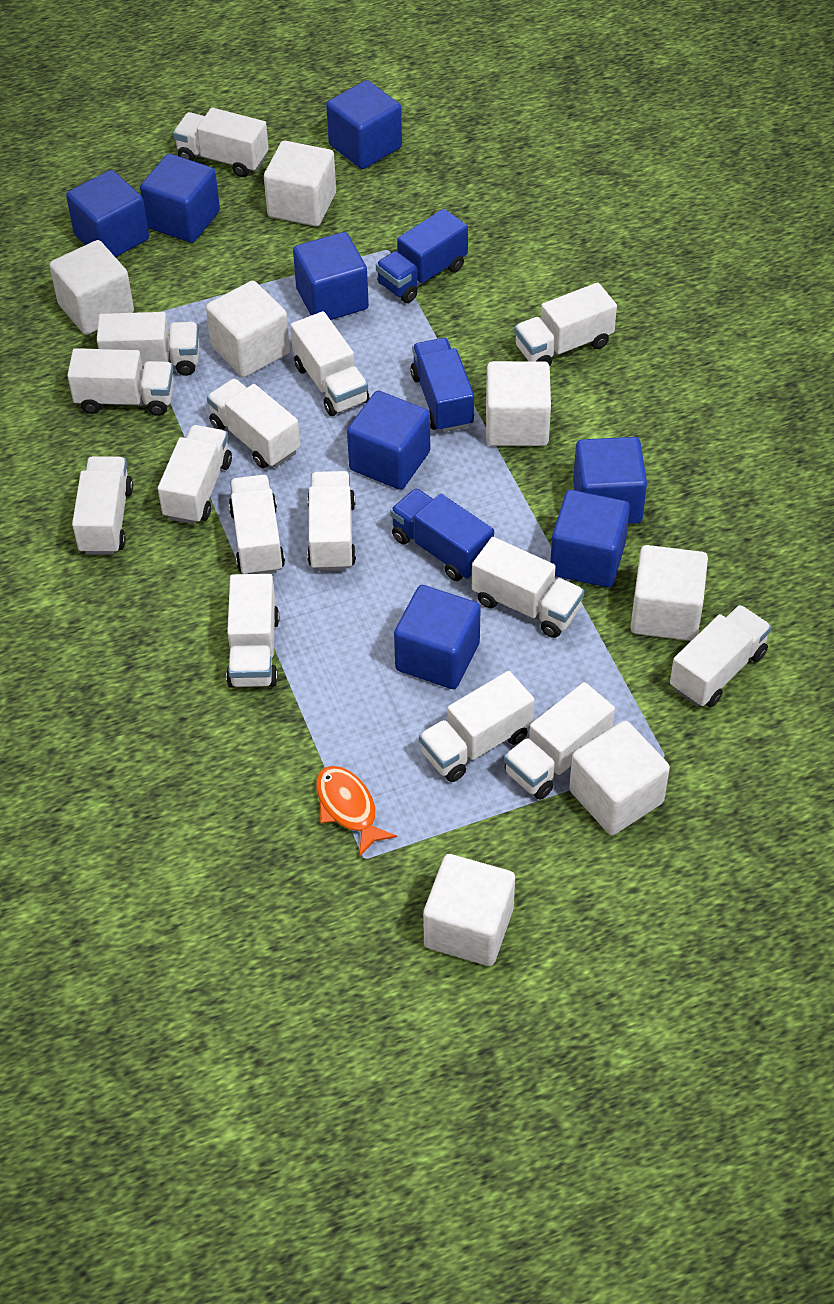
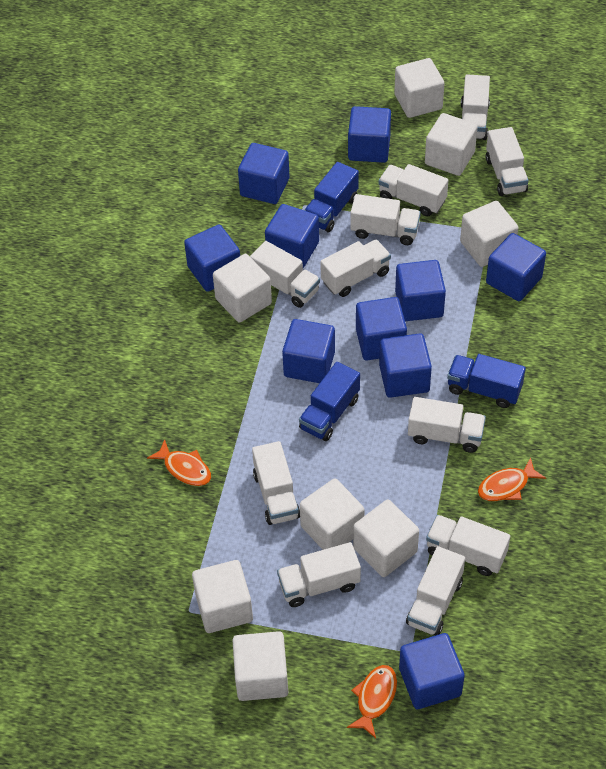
blue cube: [66,170,149,257] [140,154,220,243] [293,232,369,320] [326,80,402,169] [347,391,430,490] [394,585,481,689] [550,490,630,587] [573,437,647,524] = 8 -> [184,225,240,292] [238,143,290,204] [265,204,319,268] [282,319,335,383] [348,106,391,163] [356,297,407,360] [379,333,432,398] [395,260,446,321] [399,633,465,709] [486,233,546,301] = 10
orange fish: [316,766,397,857] = 1 -> [147,439,211,486] [347,665,397,738] [478,457,546,501] = 3
white cube: [50,240,134,335] [206,281,290,377] [264,141,336,226] [423,854,515,966] [486,361,551,446] [569,721,670,835] [631,545,708,641] = 7 -> [192,560,253,633] [213,254,272,323] [232,631,288,701] [300,479,365,550] [353,499,419,577] [394,58,444,118] [425,113,478,176] [460,201,519,267] = 8
white truck: [67,348,174,416] [72,456,133,555] [97,312,199,376] [158,425,232,524] [173,108,269,177] [207,378,300,469] [226,574,279,688] [229,475,285,574] [290,311,370,416] [307,471,356,571] [419,671,535,782] [472,537,584,638] [504,682,615,800] [514,282,617,366] [670,605,772,707] = 15 -> [250,241,320,308] [252,441,300,525] [277,542,361,607] [320,239,391,297] [350,194,421,245] [378,164,448,216] [406,546,465,636] [408,397,486,453] [426,515,510,576] [461,74,490,140] [486,127,528,196] = 11

